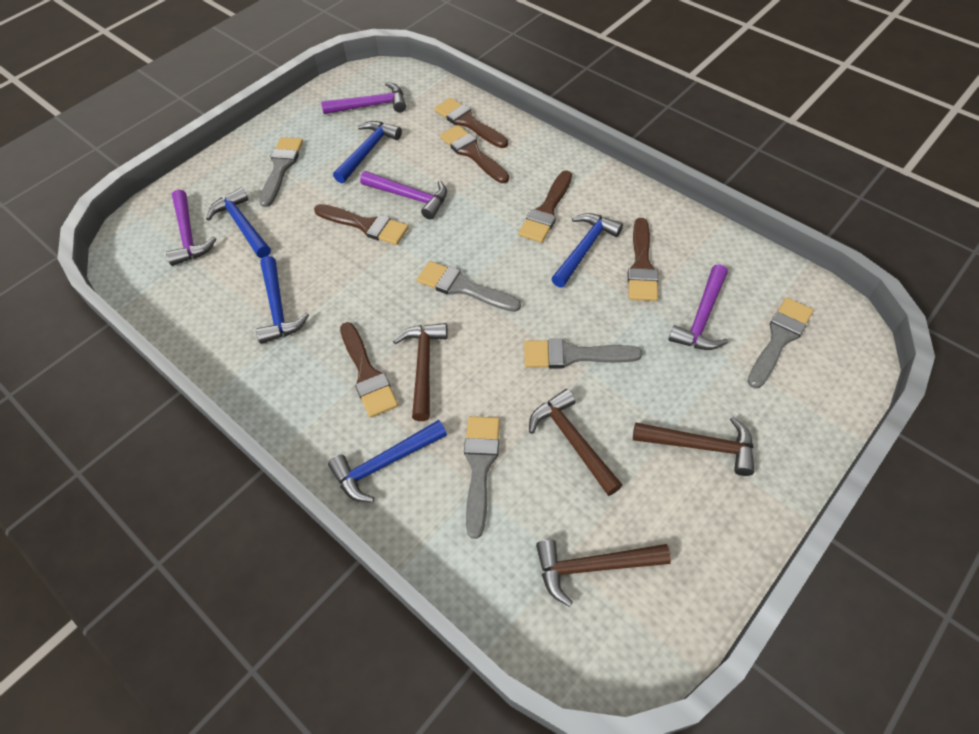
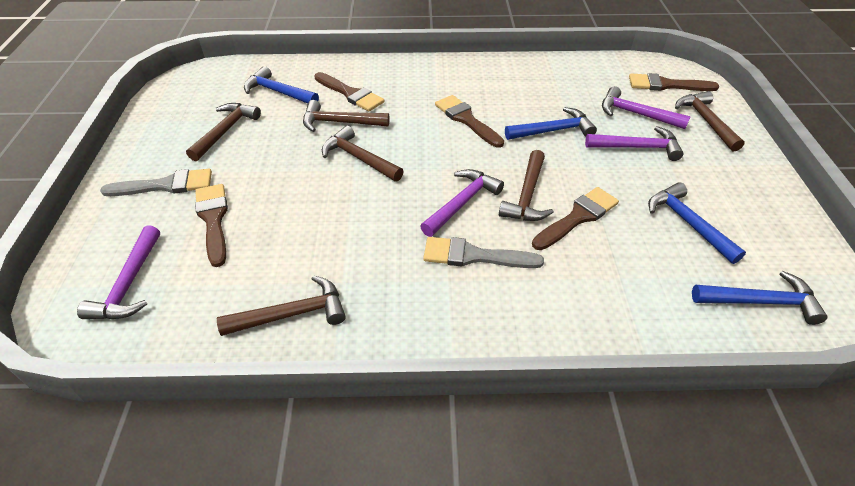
blue hammer: [206,187,271,258] [256,256,309,344] [328,420,447,502] [333,121,402,183] [551,213,623,287] = 5 -> [244,66,319,103] [505,107,597,140] [648,182,746,264] [692,271,827,325] = 4
brown brush: [314,204,409,245] [340,322,398,418] [434,98,508,148] [440,125,509,183] [518,170,572,243] [628,218,658,301] = 6 -> [195,184,228,267] [314,72,384,111] [435,95,504,148] [532,187,619,250] [629,73,719,91] = 5
brown hammer: [393,323,448,421] [529,389,622,496] [536,539,671,607] [633,417,754,476] = 4 -> [186,103,261,161] [217,275,346,336] [303,100,389,132] [322,126,404,182] [499,150,554,221] [675,91,745,152] = 6
grey brush: [259,137,303,207] [417,261,521,312] [464,416,500,539] [524,339,642,369] [748,298,813,388] = 5 -> [100,169,212,196] [423,237,544,268] = 2

